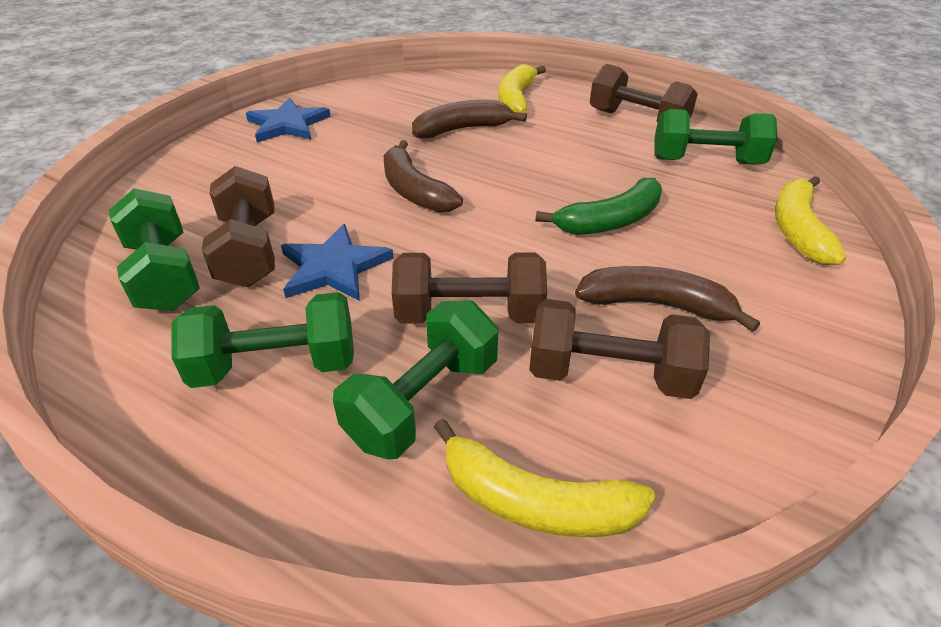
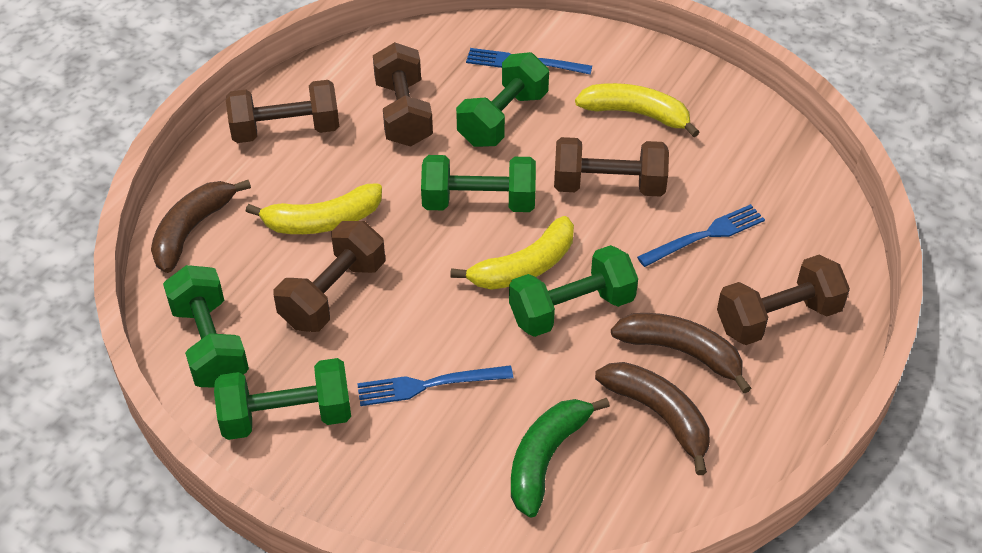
blue fork: none = 0 -> [357,365,513,406] [466,48,592,75] [637,204,765,267] = 3
blue star: [246,98,331,143] [281,224,394,301] = 2 -> none = 0
brown dumbbell: [202,166,275,287] [392,252,547,323] [529,299,710,399] [590,64,698,123] = 4 -> [226,80,339,143] [274,221,385,332] [373,42,433,146] [554,137,669,197] [717,255,850,345] = 5
green dumbbell: [109,188,200,311] [172,292,354,388] [333,300,498,459] [654,109,777,165] = 4 -> [163,265,249,388] [214,358,351,440] [421,155,536,212] [456,52,549,147] [509,245,638,337] = 5

